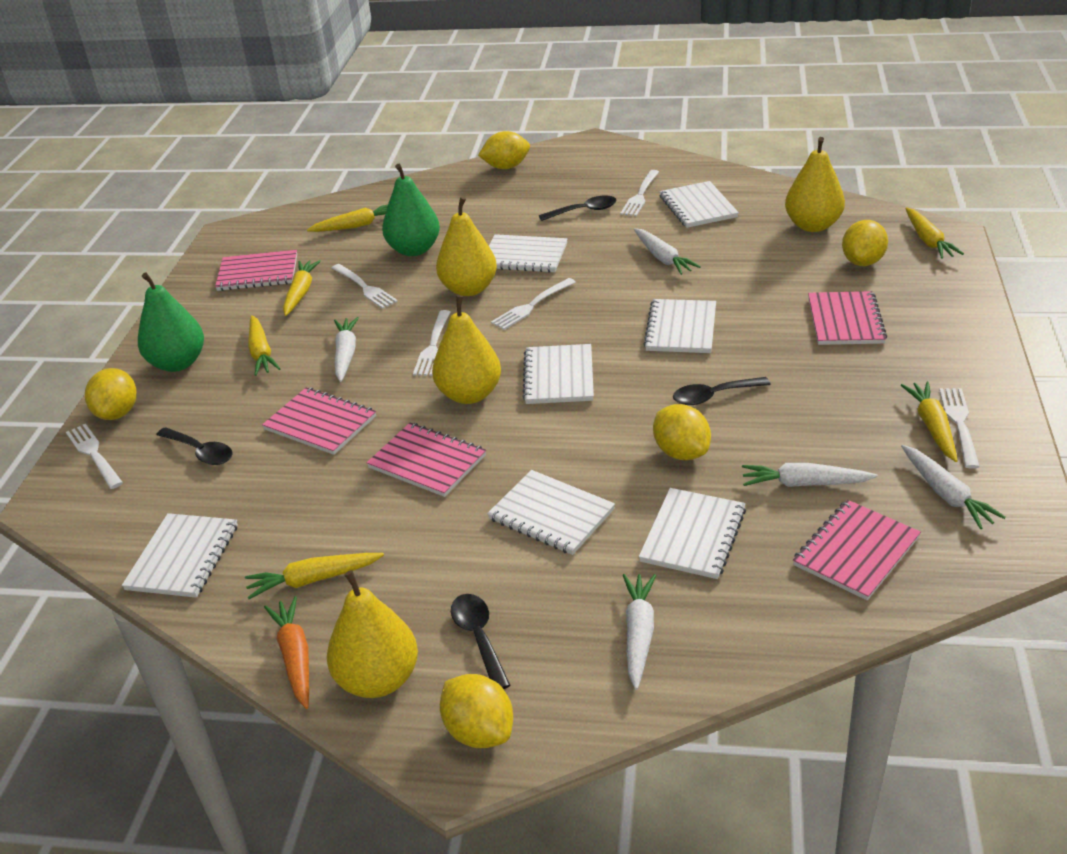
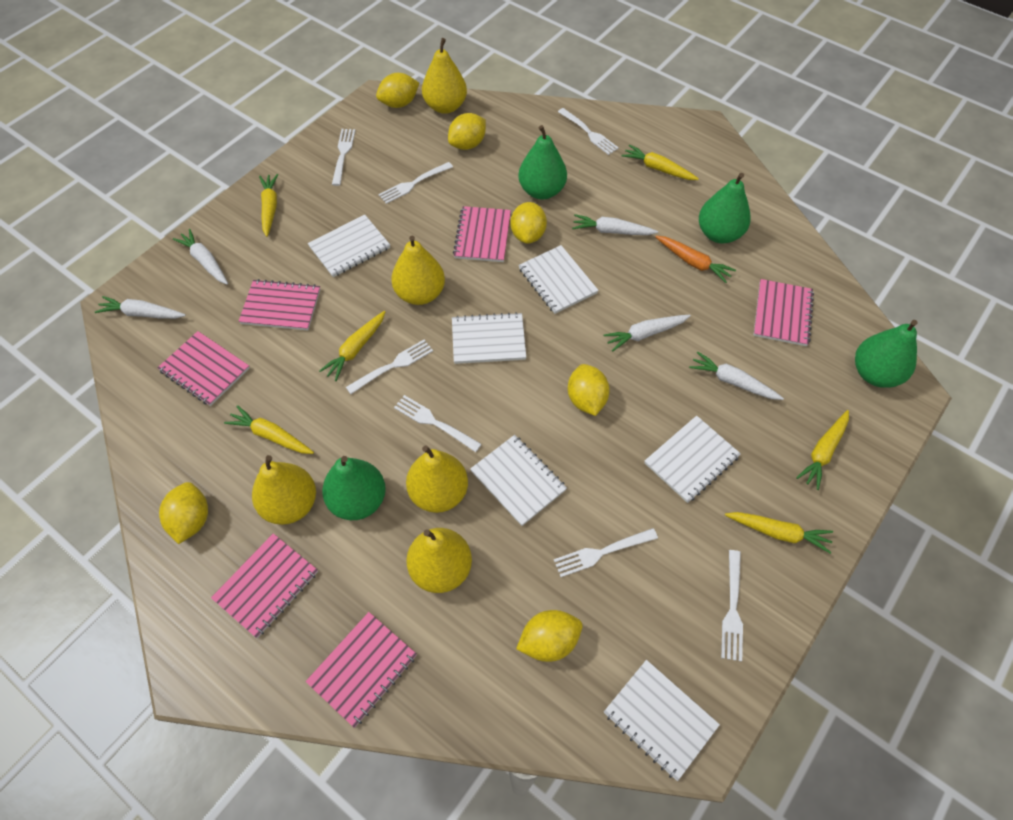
black spoon: [156,427,233,465] [451,594,511,689] [539,195,617,221] [673,377,771,405] = 4 -> none = 0
green pear: [138,273,204,372] [382,164,440,256] = 2 -> [322,456,386,520] [518,125,567,200] [699,173,751,243] [855,320,917,388] = 4
pink notebook: [215,250,297,291] [262,387,376,455] [366,422,486,497] [793,500,921,600] [808,291,887,345] = 5 -> [157,331,250,406] [211,533,318,638] [239,279,320,330] [305,612,417,727] [453,206,511,262] [753,279,814,346] = 6
white fork: [66,424,123,489] [331,264,398,309] [413,310,450,376] [491,278,576,330] [620,170,659,216] [939,388,980,469] = 6 -> [332,129,355,186] [346,340,433,394] [379,162,453,204] [394,395,482,452] [554,528,658,577] [558,108,619,155] [721,550,743,662] = 7
white notebook: [122,513,238,598] [487,470,615,555] [489,234,567,273] [523,344,594,404] [639,488,746,579] [643,299,716,353] [659,181,739,228] = 7 -> [308,215,390,277] [452,312,526,364] [470,435,567,526] [519,245,599,314] [604,660,720,781] [645,416,741,503] = 6
yellow lemon: [85,368,137,420] [440,674,513,748] [478,131,530,169] [653,404,711,460] [842,220,888,266] = 5 -> [159,482,208,544] [376,73,419,108] [448,113,486,150] [511,202,547,244] [516,610,583,662] [568,364,610,416] = 6
yellow pear: [327,570,418,698] [432,295,501,404] [436,197,497,296] [785,137,845,232] = 4 -> [252,455,316,525] [391,235,445,305] [406,445,468,513] [406,528,472,593] [422,38,467,114] = 5

